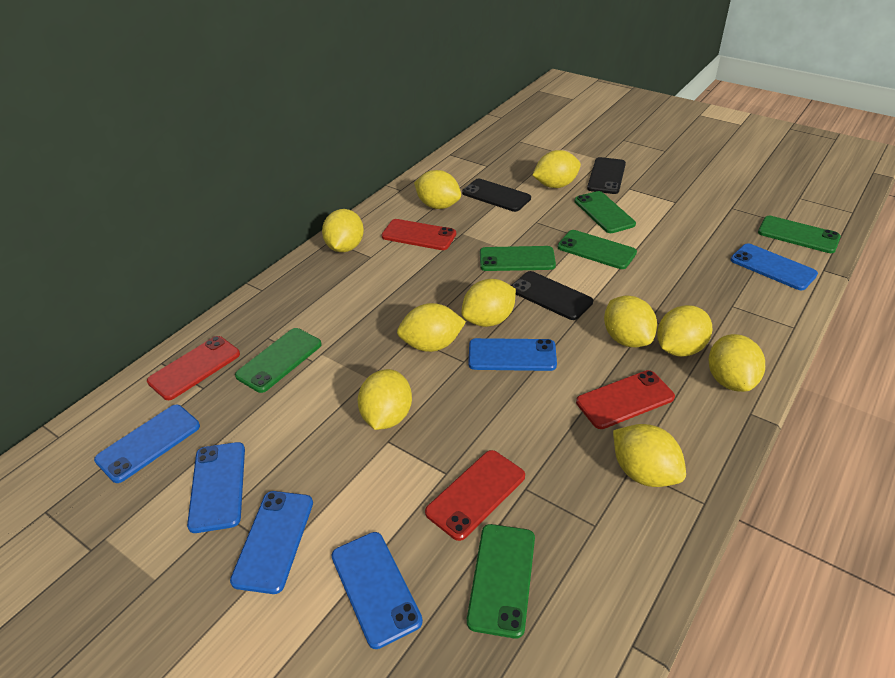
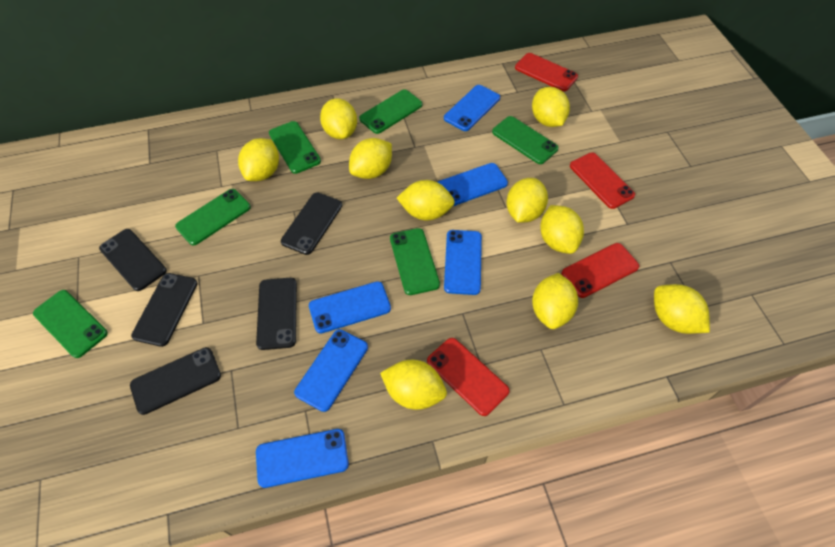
black phone: [462,179,531,212] [511,271,593,320] [587,157,626,194] = 3 -> [99,229,167,291] [130,347,221,415] [131,273,198,347] [256,278,297,350] [281,192,342,255] = 5

